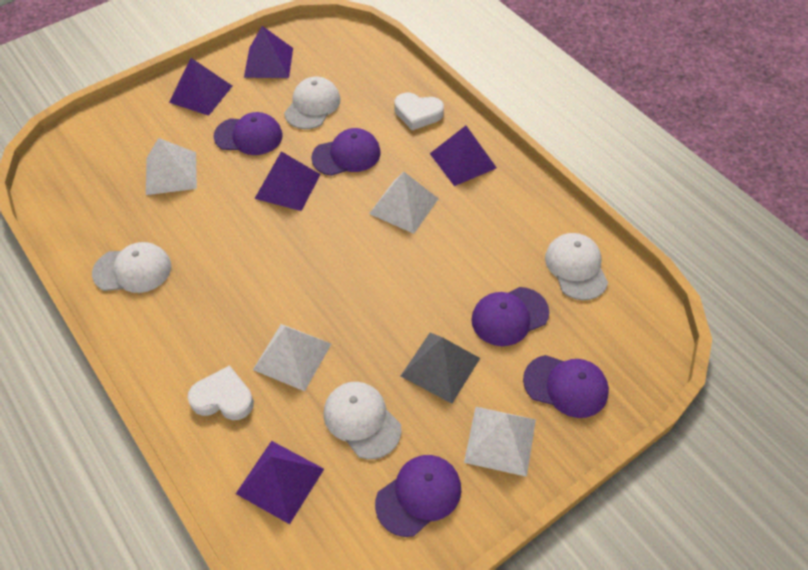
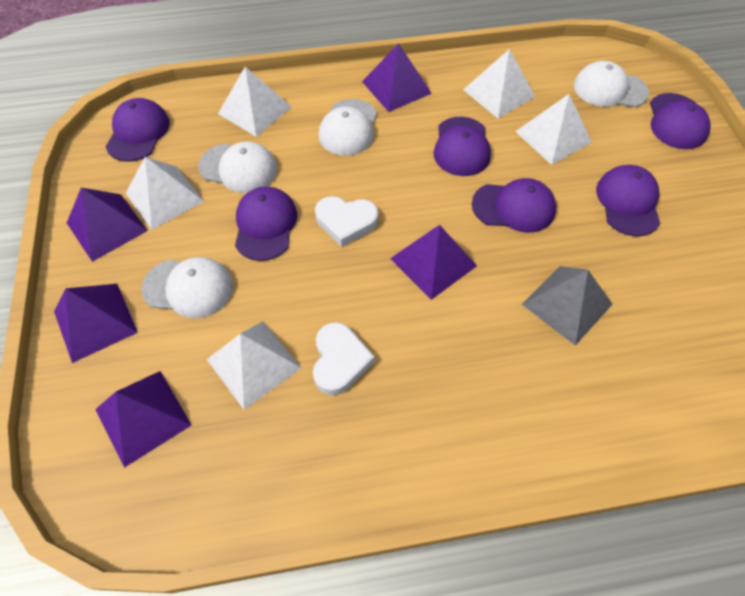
purple cap: [214,112,283,155] [311,128,381,176] [375,455,461,537] [471,287,549,346] [523,355,609,418] = 5 -> [106,98,170,162] [235,186,297,261] [434,117,491,176] [472,178,556,233] [596,165,660,236] [650,93,711,149] = 6
white pyramid: [146,138,197,195] [253,324,331,391] [369,172,439,234] [464,407,536,477] = 4 -> [126,157,204,230] [207,321,301,410] [218,67,292,137] [463,49,535,118] [515,94,592,165] = 5

